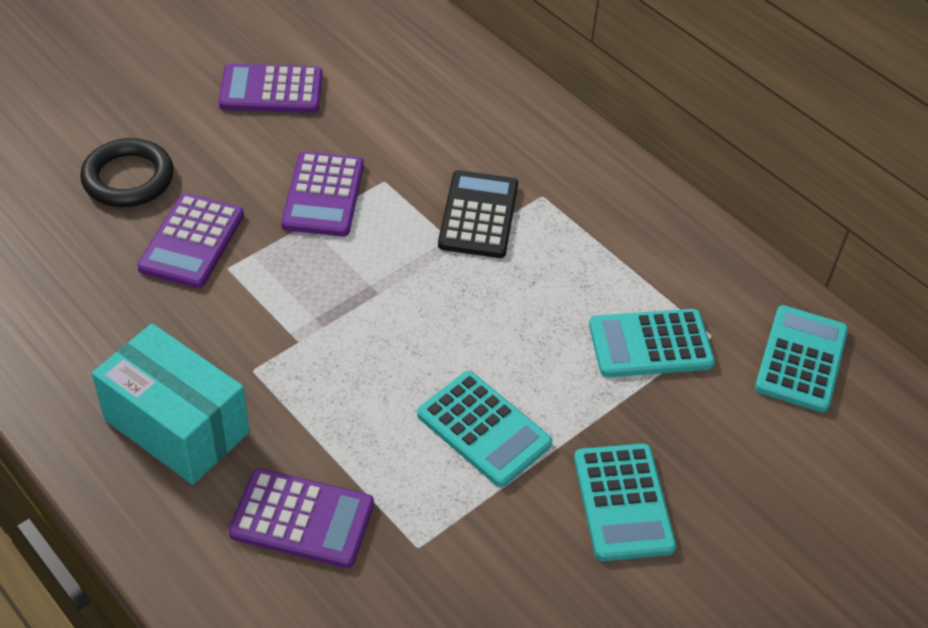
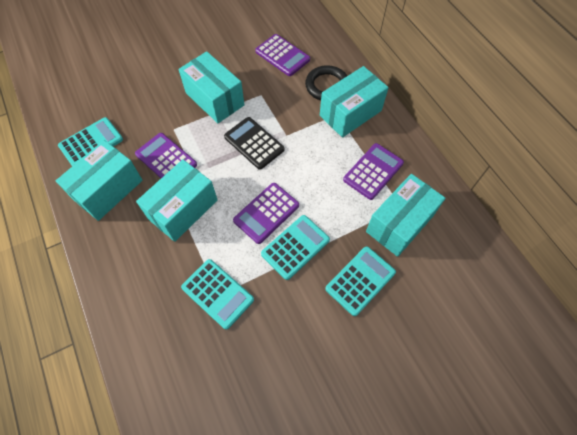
turquoise box: [92,324,250,485] = 1 -> [56,140,143,221] [136,159,217,242] [179,51,245,123] [320,66,389,138] [366,174,445,257] = 5

